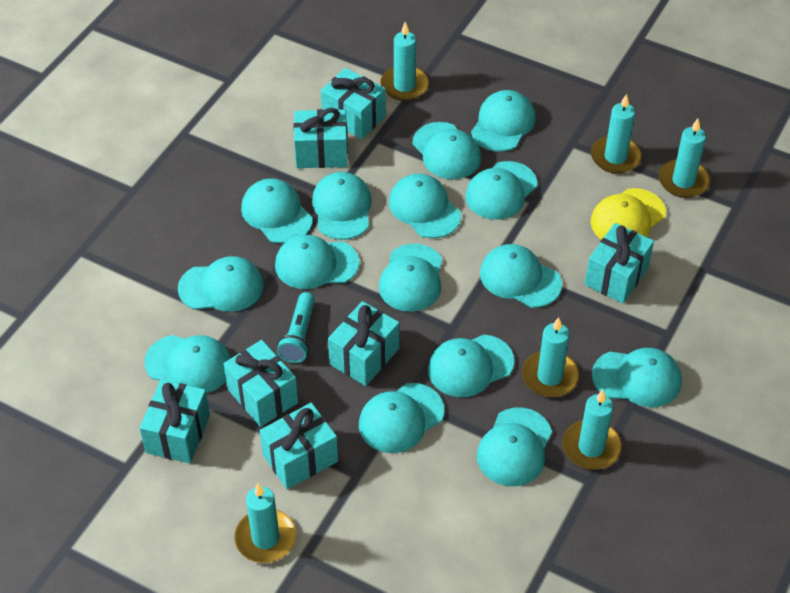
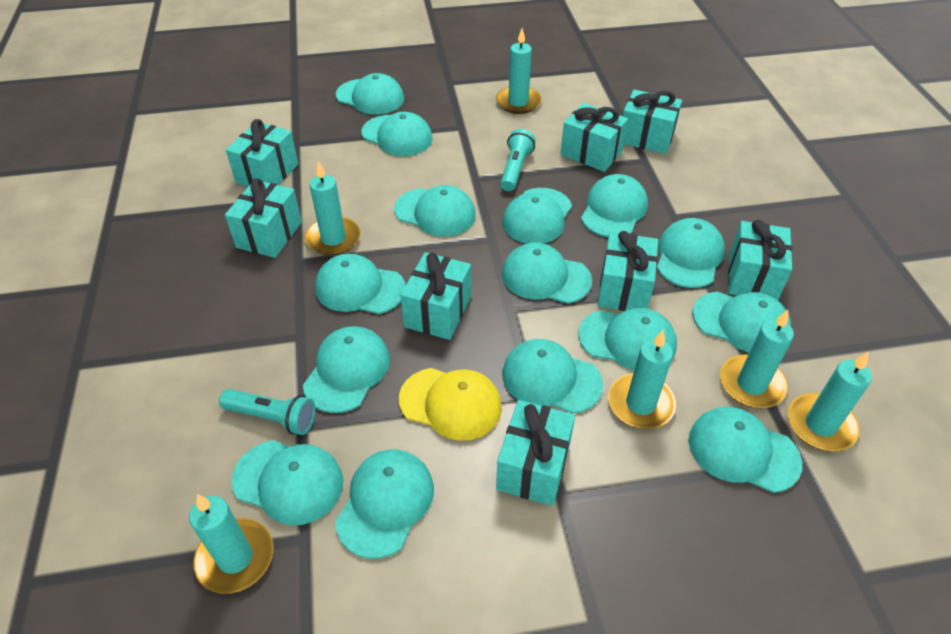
turquoise flashlight: [277,292,315,363] = 1 -> [219,389,316,435] [500,129,536,191] = 2
turquoise gift: [140,380,210,463] [223,340,298,427] [260,403,338,490] [293,108,348,168] [321,68,386,139] [328,301,399,386] [585,223,654,304] = 7 -> [225,178,302,258] [226,119,298,187] [400,252,471,340] [496,400,575,506] [560,103,628,172] [598,231,658,311] [623,90,682,154] [728,220,792,300] = 8

